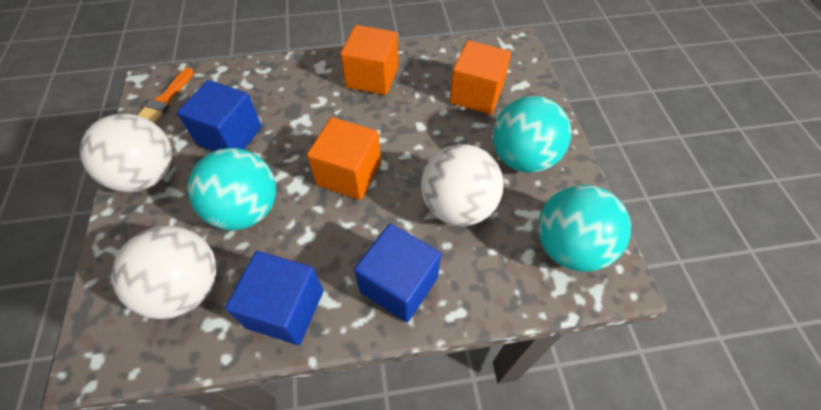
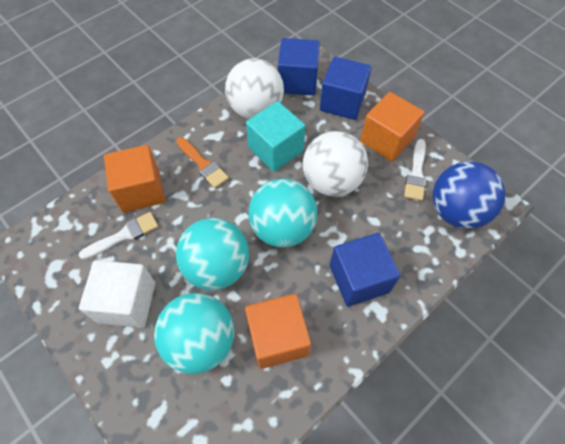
blue ball: none = 0 -> [433,161,506,229] = 1
turquoise cube: none = 0 -> [246,101,305,172] = 1
white ball: [80,113,172,192] [112,226,217,319] [421,144,504,226] = 3 -> [225,58,284,119] [303,131,368,197] = 2
white brush: none = 0 -> [79,212,158,260] [404,139,426,201] = 2
white cube: none = 0 -> [79,260,155,328] = 1

